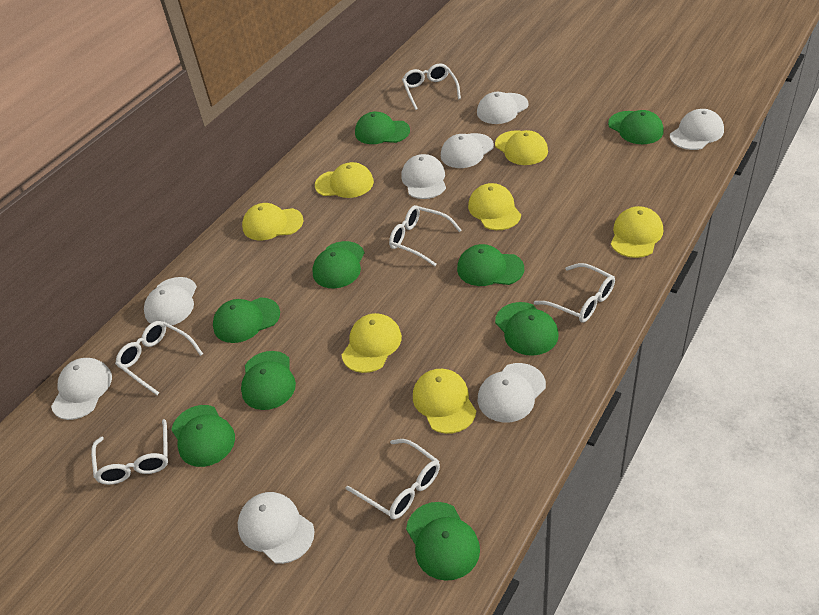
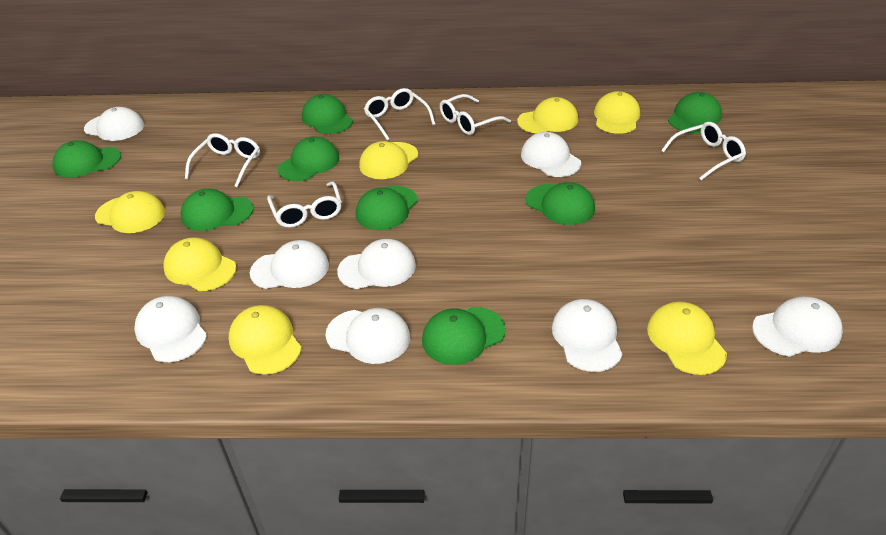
green cap: [171,405,235,467] [213,297,280,343] [241,351,296,410] [312,241,365,288] [355,112,410,144] [406,502,480,581] [457,244,524,286] [495,302,559,356] [608,110,664,144] = 9 -> [52,140,121,178] [181,189,253,231] [278,136,339,181] [302,94,353,134] [356,186,418,230] [422,307,506,365] [526,182,595,225] [668,92,722,133] = 8
white glasses: [91,419,168,485] [115,321,203,395] [346,439,440,520] [389,205,462,266] [402,64,461,110] [534,263,615,323] = 6 -> [185,133,260,187] [267,181,342,228] [364,88,436,141] [440,94,511,135] [661,122,746,180] = 5

